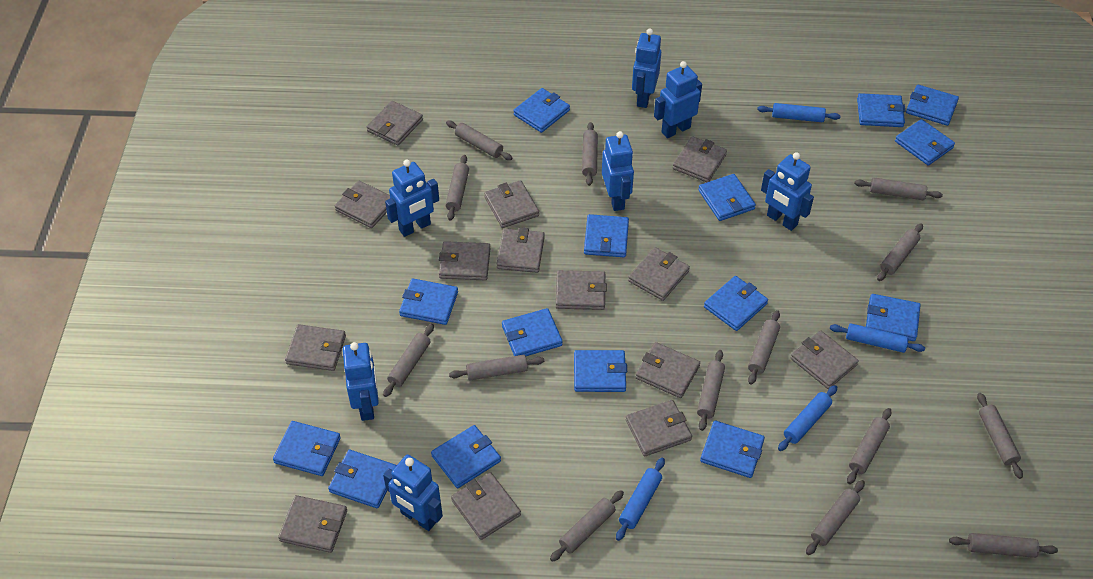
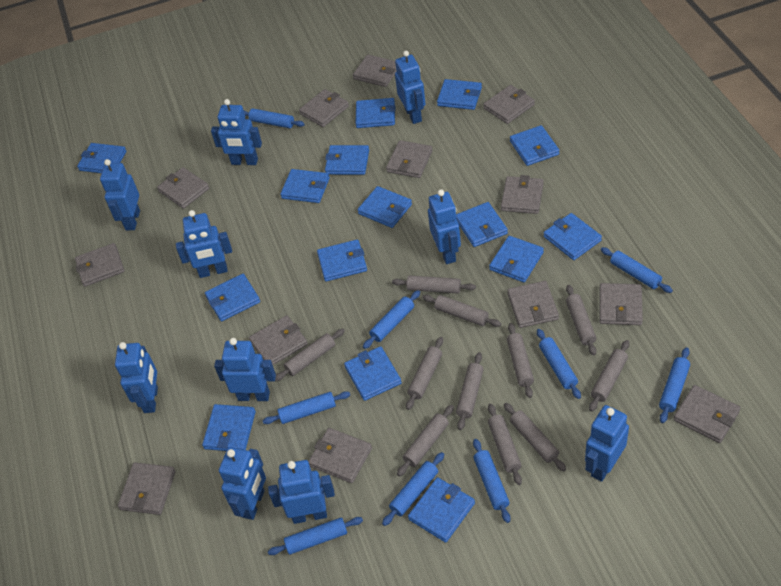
blue robot: [343,342,379,421] [383,455,443,531] [385,160,439,237] [602,131,634,211] [632,29,661,108] [654,61,702,138] [761,152,814,231] = 7 -> [100,159,140,230] [115,342,158,413] [176,210,232,278] [211,99,262,165] [214,338,276,401] [219,447,266,520] [268,460,335,524] [395,51,425,124] [428,189,461,264] [585,405,629,482] = 10
blue rolling pin: [616,458,665,541] [757,103,840,122] [778,385,837,451] [830,323,925,353] = 4 -> [244,109,305,128] [262,391,350,424] [268,517,363,555] [363,290,420,349] [382,452,444,526] [473,439,510,523] [537,329,581,399] [601,247,673,293] [659,347,690,423] = 9
grey rolling pin: [383,324,434,397] [445,155,469,221] [446,121,512,160] [449,355,544,381] [550,490,624,562] [582,122,598,186] [697,350,725,431] [748,310,780,385] [806,480,865,555] [847,408,892,484] [855,178,943,200] [877,223,923,281] [949,533,1058,558] [977,393,1023,479] = 14 -> [275,329,345,381] [392,275,476,294] [397,405,454,477] [406,337,443,410] [422,295,501,327] [456,352,484,430] [488,404,522,485] [504,403,566,471] [507,323,534,398] [566,285,596,355] [589,340,629,412] = 11
grey wallet: [278,495,347,553] [285,324,346,371] [335,180,390,228] [367,101,423,145] [439,241,490,280] [451,472,521,540] [484,180,539,228] [497,227,545,273] [556,270,607,310] [626,400,692,456] [628,247,690,301] [636,342,700,398] [673,136,727,182] [791,330,859,389] = 14 -> [75,243,124,287] [118,462,175,515] [157,167,209,209] [249,315,308,365] [299,89,349,127] [308,428,372,483] [353,55,397,87] [386,140,433,178] [483,85,535,124] [501,175,544,214] [507,281,559,328] [599,283,643,325] [674,385,741,443] = 13

